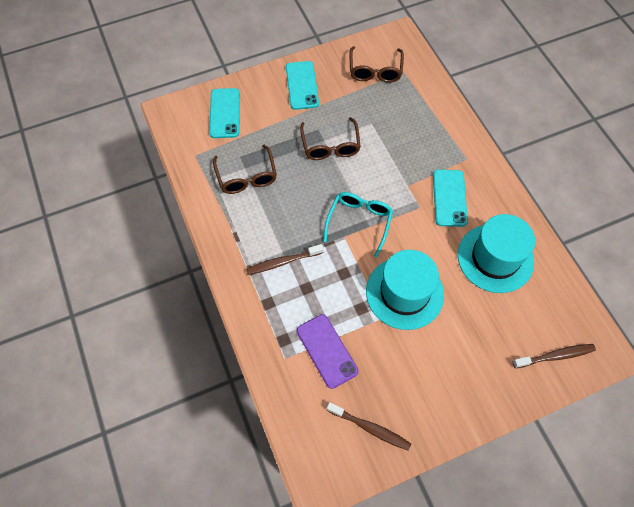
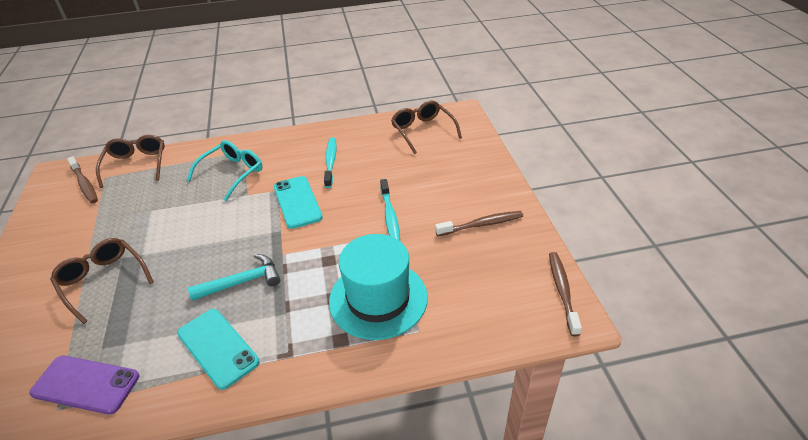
turquoise hammer: none = 0 -> [188,254,280,301] = 1
turquoise hat: [366,250,444,330] [458,214,535,293] = 2 -> [329,234,428,340] = 1
turquoise phone: [209,88,240,138] [286,61,319,110] [433,170,468,227] = 3 -> [177,309,259,390] [274,176,323,229] = 2
turquoise toothbrush: none = 0 -> [324,137,336,188] [380,179,400,241] = 2

